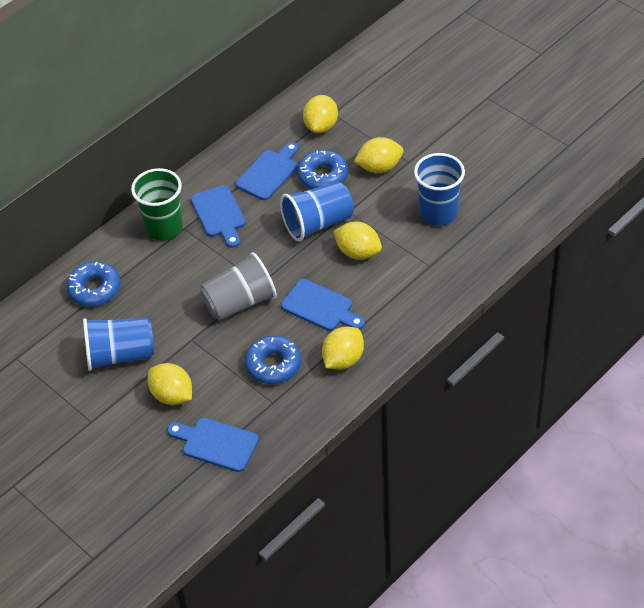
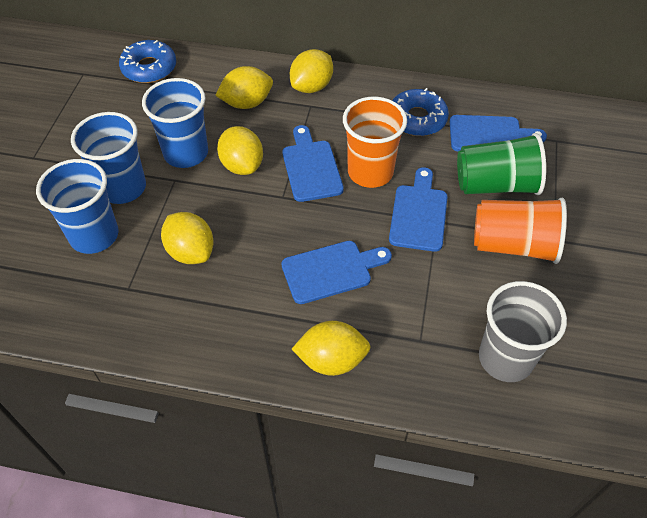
blue donut: [66,261,121,306] [245,336,301,384] [297,150,348,189] = 3 -> [119,40,176,83] [392,88,449,136] = 2
orange cup: none = 0 -> [343,97,407,188] [474,198,567,264] = 2

